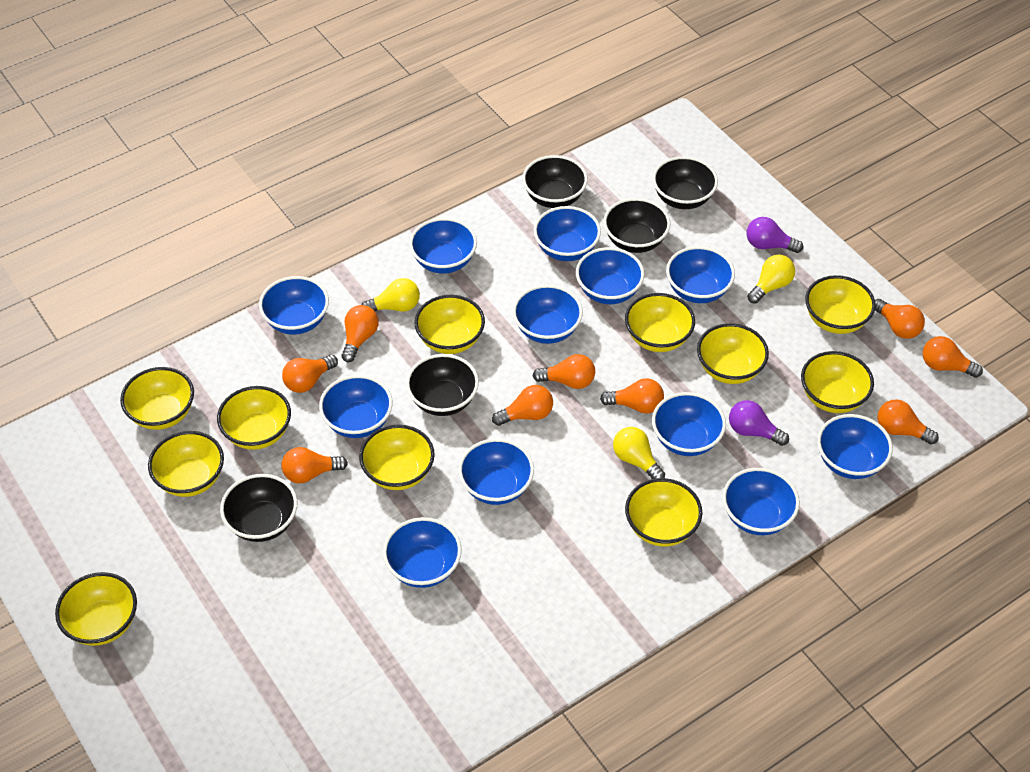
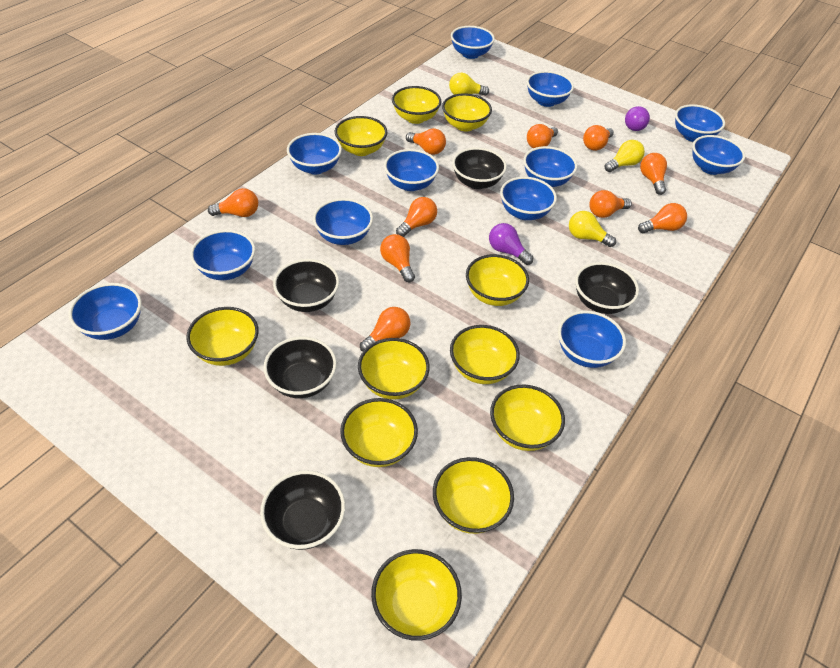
orange light bulb: [281,447,348,483] [282,355,338,393] [342,305,379,362] [492,385,553,426] [533,354,595,389] [600,378,664,414] [875,299,925,339] [877,399,939,445] [923,336,983,378] = 9 -> [208,188,258,217] [360,307,410,352] [380,234,415,282] [396,197,437,237] [406,128,446,155] [527,124,558,148] [583,125,614,151] [589,190,632,218] [638,203,687,233] [640,153,667,195] = 10

